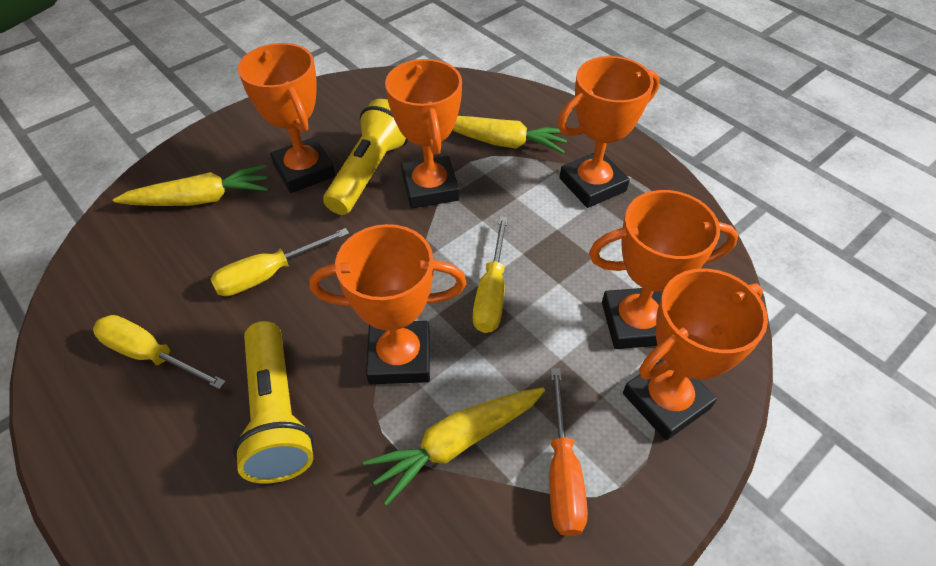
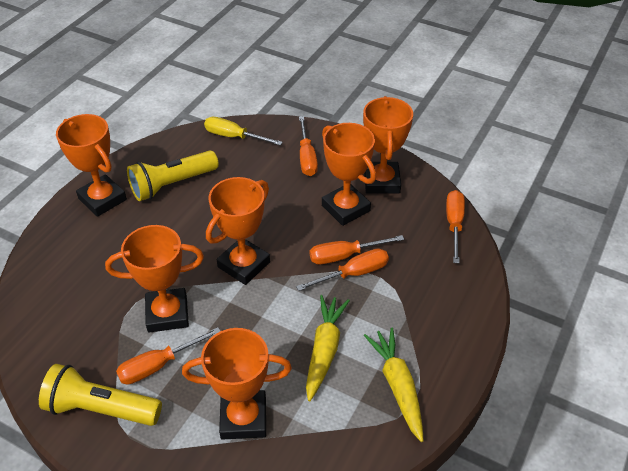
orange screwdriver: [549,369,588,536] = 1 -> [116,327,220,384] [296,248,389,291] [299,116,318,176] [310,235,404,264] [446,190,465,263] = 5
yellow carrot: [113,165,268,206] [363,387,545,505] [452,116,567,154] = 3 -> [306,295,350,401] [364,328,424,442] = 2
yellow screwdriver: [93,315,226,389] [211,228,349,296] [473,216,508,333] = 3 -> [204,117,283,146] = 1

